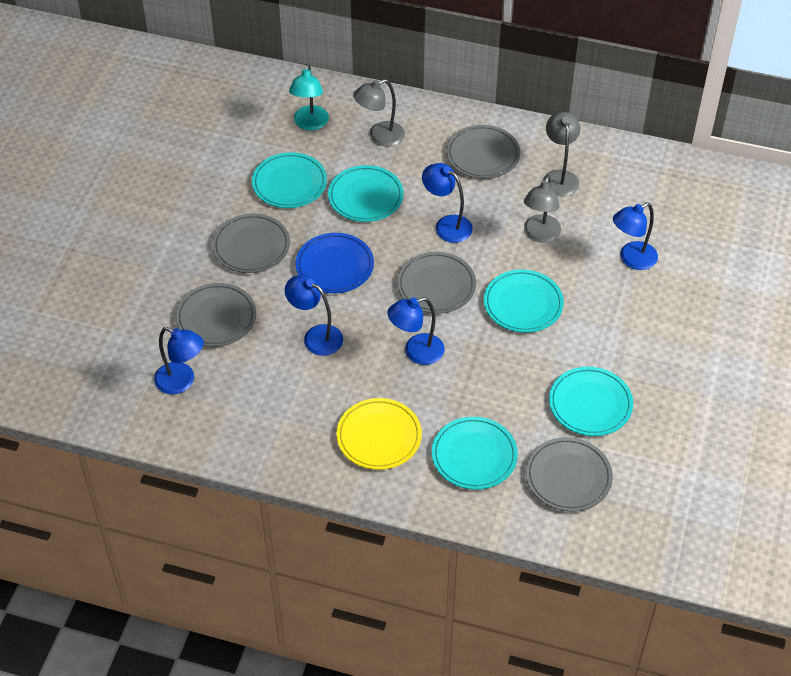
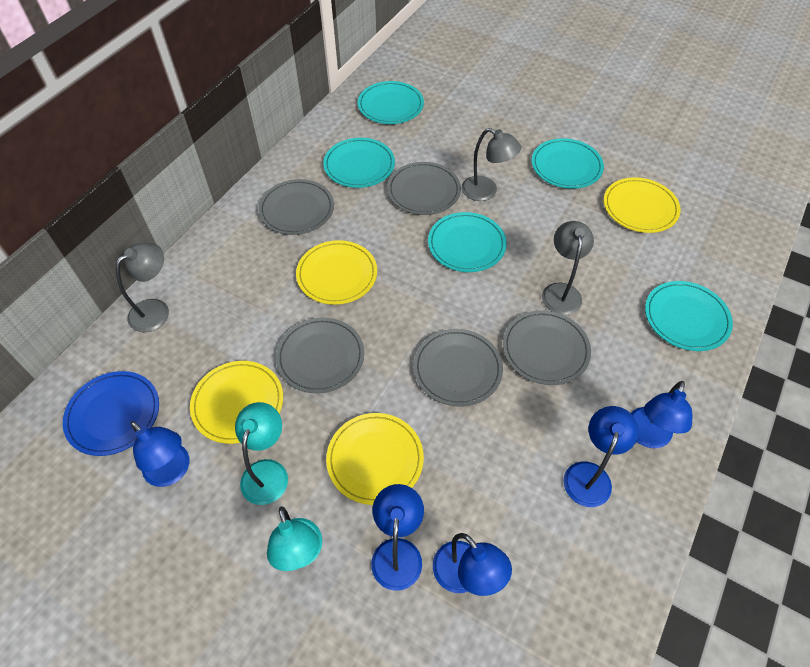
turquoise lamp: [289,64,329,130] = 1 -> [235,402,288,505] [267,507,322,571] = 2
yellow plate: [336,398,422,470] = 1 -> [190,361,283,444] [296,240,377,305] [326,413,424,505] [604,178,681,233] = 4

